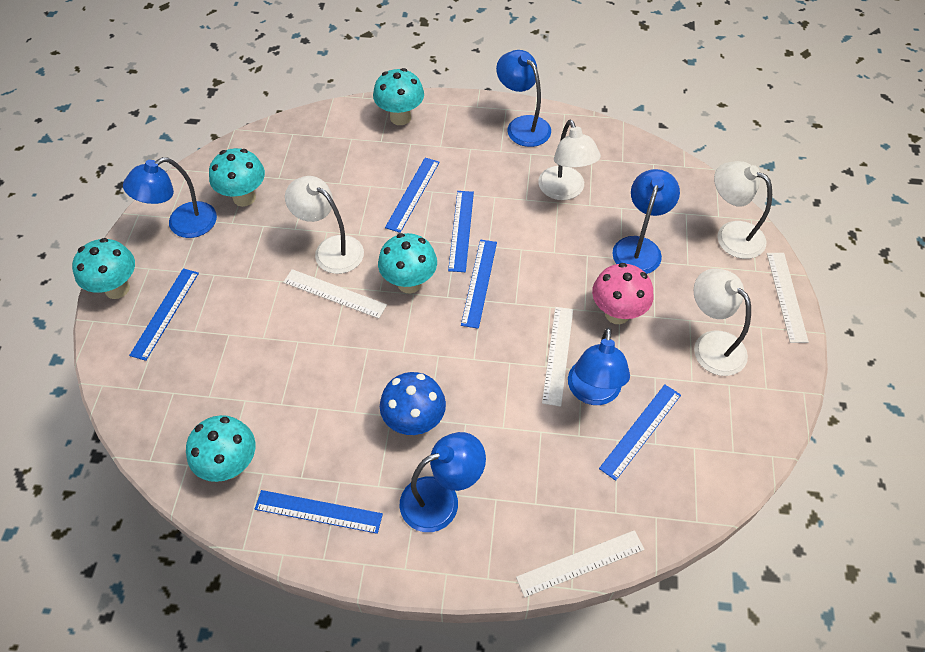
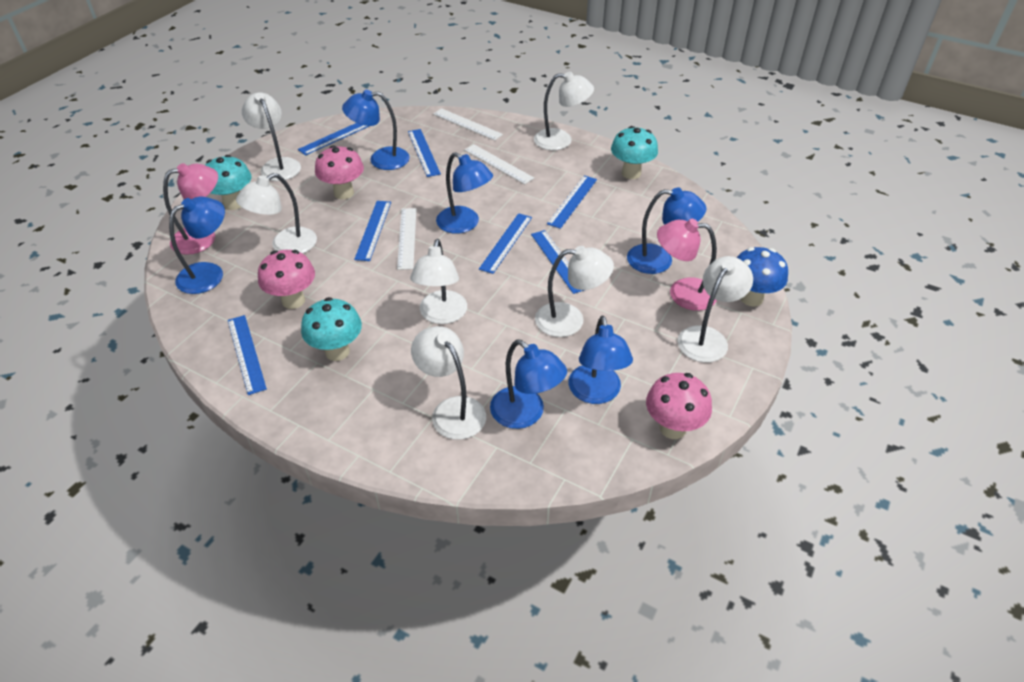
blue lamp: [123,157,217,238] [400,432,486,532] [496,50,551,147] [568,327,630,405] [612,169,680,274] = 5 -> [169,197,225,294] [342,90,410,170] [436,152,493,234] [490,339,567,429] [569,316,633,404] [627,188,706,274] = 6
blue ruler: [129,268,199,361] [255,490,383,534] [385,158,440,233] [448,191,474,272] [461,239,497,329] [599,384,681,481] = 6 -> [228,315,267,395] [298,123,369,156] [354,201,391,261] [408,129,441,177] [479,213,532,274] [531,230,584,294] [547,175,597,229] = 7
pink lamp: none = 0 -> [163,163,218,255] [657,219,717,311] = 2
pink mushroom: [592,263,653,324] = 1 -> [258,250,315,309] [315,145,364,200] [646,373,712,439] = 3
turquoise mushroom: [72,238,135,299] [186,415,255,482] [209,148,265,207] [373,68,424,125] [378,233,437,294] = 5 -> [205,155,251,210] [301,297,362,361] [611,126,658,179] = 3
white lamp: [285,176,364,274] [538,119,601,200] [694,268,751,376] [714,161,772,259] = 4 -> [236,173,317,254] [242,92,301,181] [410,239,467,324] [411,326,486,440] [534,72,594,150] [535,246,614,337] [677,256,753,363] = 7
white ruler: [283,269,387,319] [516,530,645,598] [542,307,573,406] [767,253,809,343] = 4 -> [397,208,416,270] [433,108,503,141] [464,144,534,184] = 3

